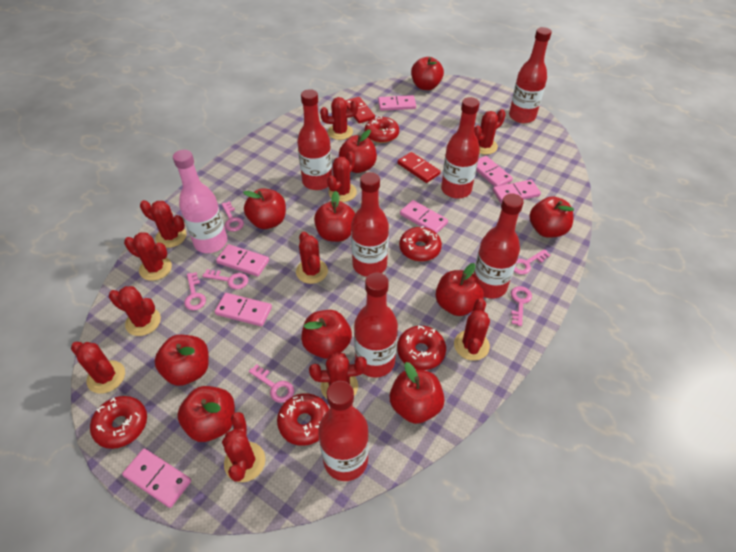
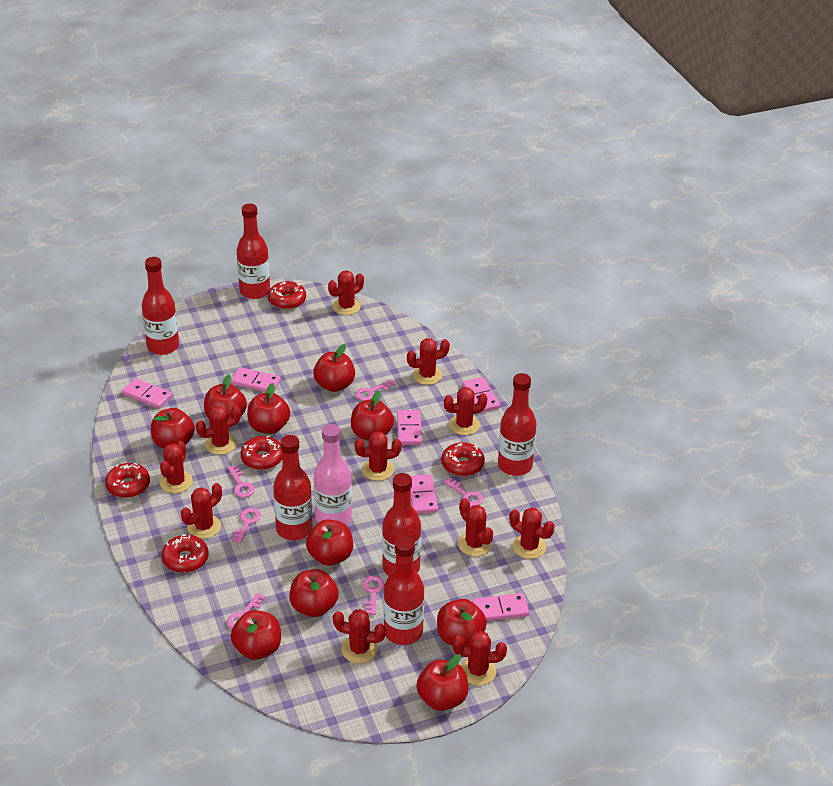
pink domino: [122,448,191,508] [215,293,272,326] [216,244,269,277] [378,95,416,111] [400,200,448,233] [476,156,513,187] [493,180,541,204] = 7 -> [122,378,172,409] [231,367,281,392] [397,410,422,445] [411,475,438,514] [463,377,500,413] [472,593,529,621] = 6
red bottle: [297,89,332,190] [318,381,369,481] [351,172,389,277] [354,273,398,378] [441,97,480,199] [474,193,524,299] [509,27,552,123] = 7 -> [142,257,179,355] [237,204,270,299] [273,435,313,540] [382,473,421,576] [384,536,424,645] [498,373,537,476] = 6
red domino: [345,97,375,124] [398,152,440,183] = 2 -> none = 0

